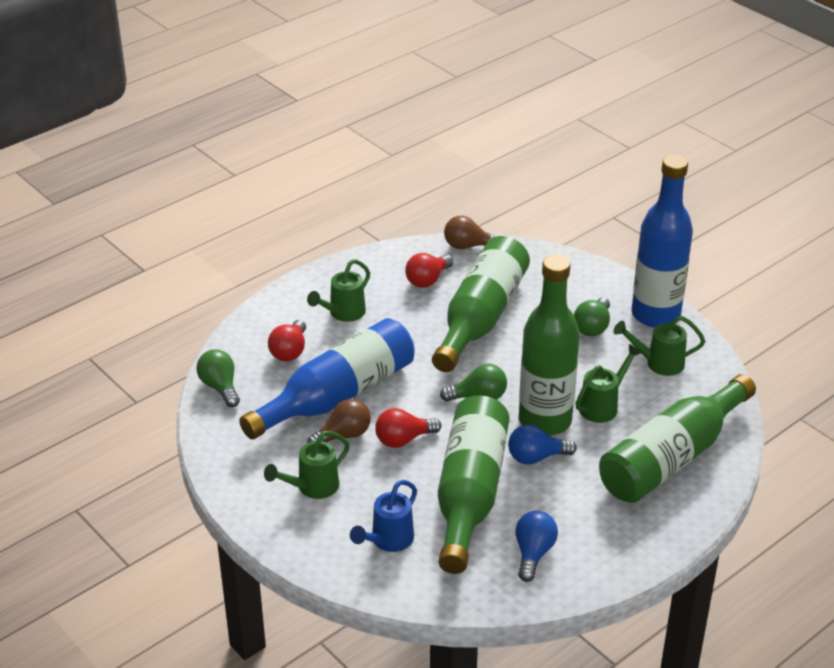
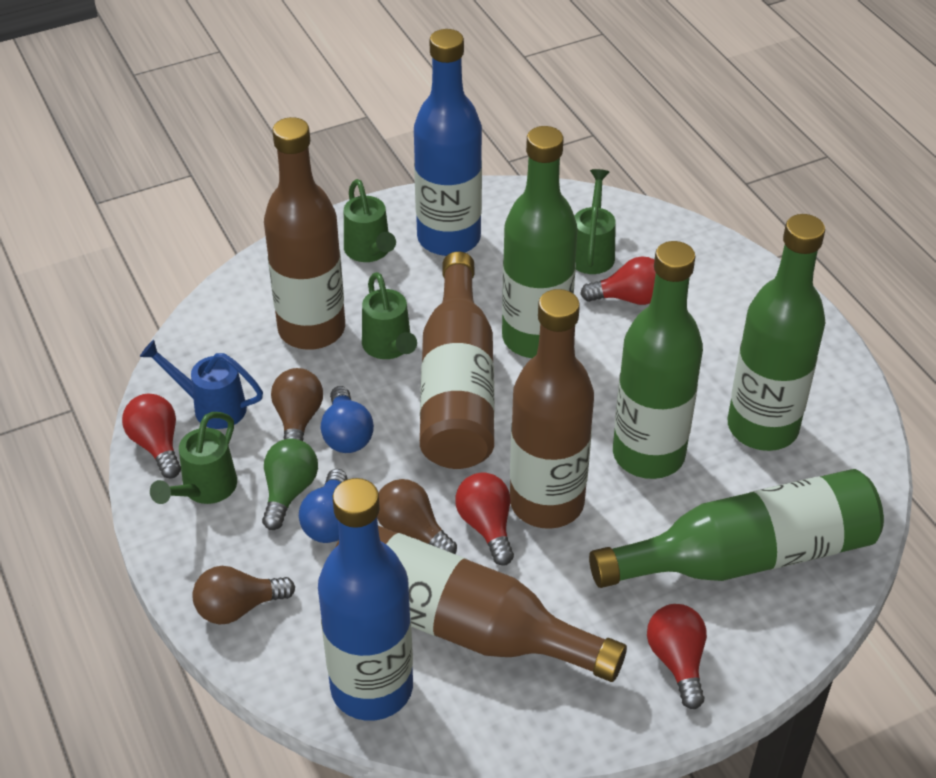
brown bottle: none = 0 -> [264,117,345,350] [335,526,627,682] [420,252,495,469] [510,289,594,529] = 4
brown light bulb: [307,399,371,444] [444,216,497,249] = 2 -> [192,566,295,625] [271,368,323,441] [377,479,457,554] = 3
green light bulb: [196,349,240,407] [440,364,507,402] [574,297,610,336] = 3 -> [262,438,318,530] = 1
red light bulb: [268,320,306,361] [375,408,441,448] [405,253,453,288] = 3 -> [122,394,181,479] [455,472,514,566] [580,256,656,305] [647,604,707,709] = 4

